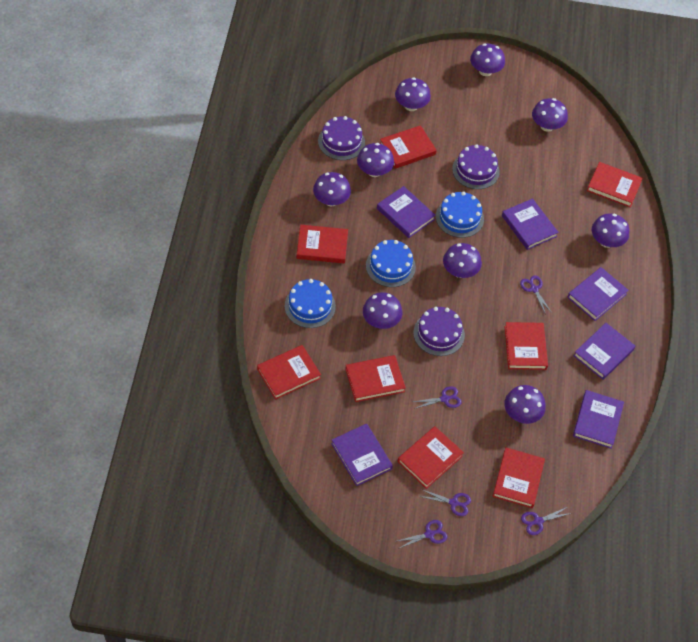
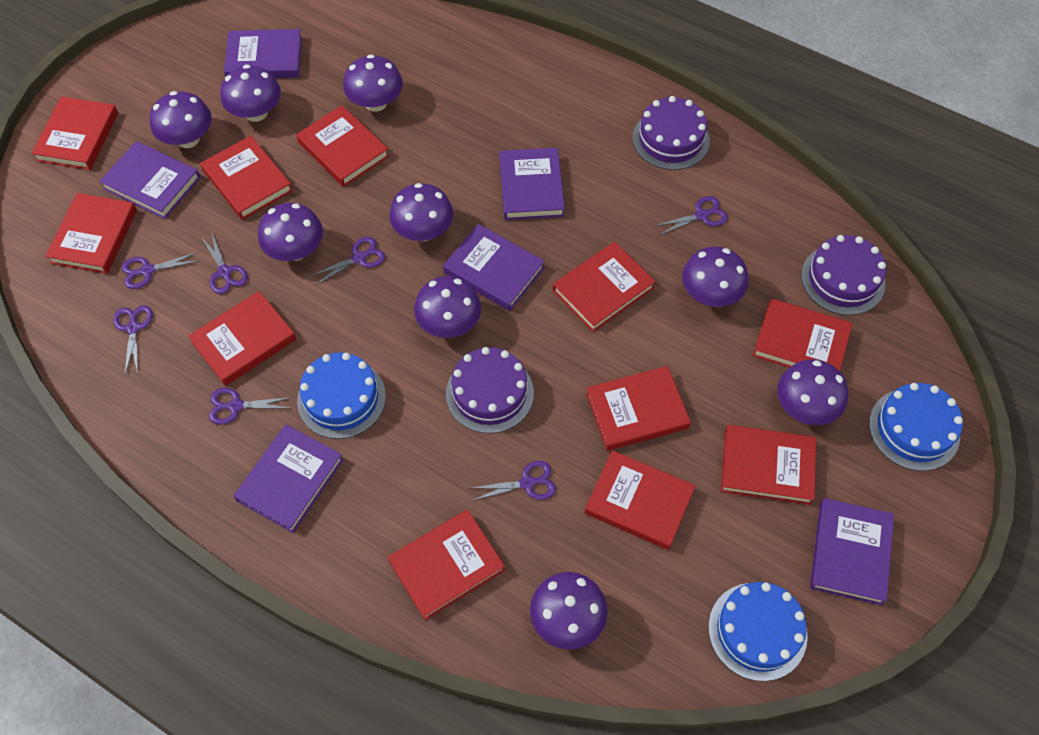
purple scissors: [397,520,447,549] [413,386,462,409] [419,489,471,516] [520,276,552,315] [521,507,572,535] = 5 -> [113,305,153,374] [122,252,198,289] [201,231,248,294] [209,388,293,424] [310,237,385,285] [471,461,556,501] [655,196,728,235] = 7
red book: [257,345,321,400] [296,225,348,264] [346,355,406,402] [380,125,437,169] [398,426,464,489] [493,447,545,508] [504,322,548,370] [587,162,643,207] = 8 -> [31,97,118,170] [45,193,137,274] [188,291,296,386] [200,136,293,220] [296,105,389,187] [388,510,505,620] [553,242,656,332] [585,450,696,550] [586,366,691,451] [721,425,816,505] [753,298,852,371] = 11

